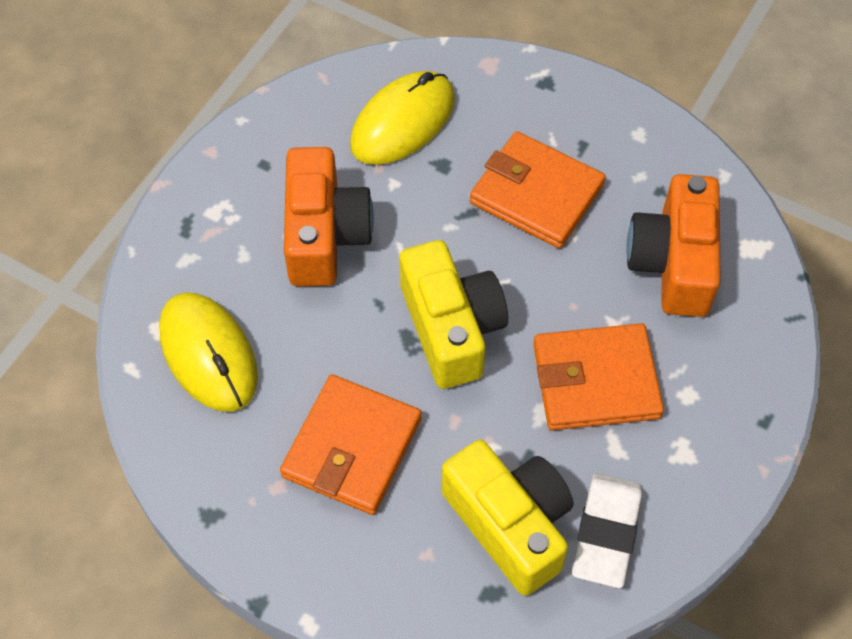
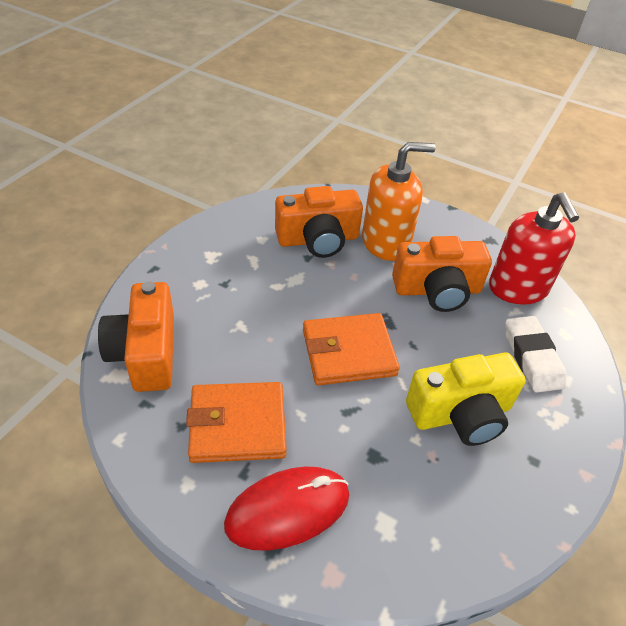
orange camera: [284,147,374,286] [626,174,721,317] = 2 -> [98,281,174,392] [275,186,363,258] [392,236,492,312] = 3
orange soap dispenser: none = 0 -> [362,142,436,261] = 1
orange wallet: [280,374,422,515] [470,131,606,248] [533,323,664,430] = 3 -> [186,382,287,463] [303,313,400,385] = 2
red mouse: none = 0 -> [224,467,349,551] = 1
red soap dispenser: none = 0 -> [489,192,579,305] = 1
yellow camera: [400,240,508,389] [441,440,573,596] = 2 -> [406,352,526,446] = 1
yellow mouse: [159,292,258,412] [350,71,455,165] = 2 -> none = 0

